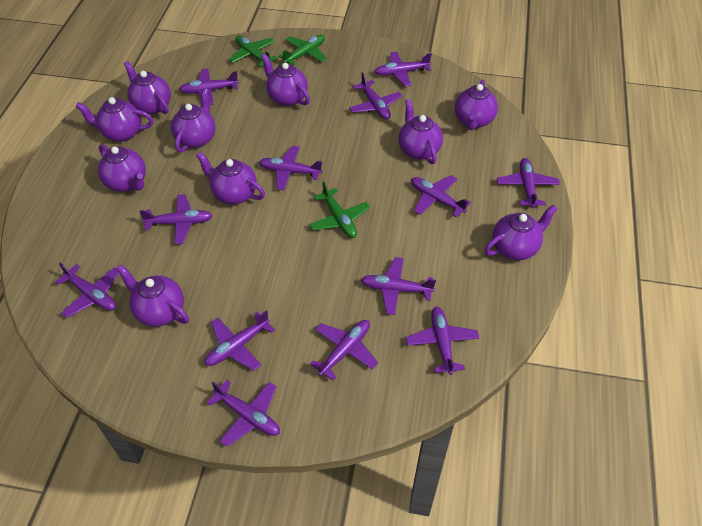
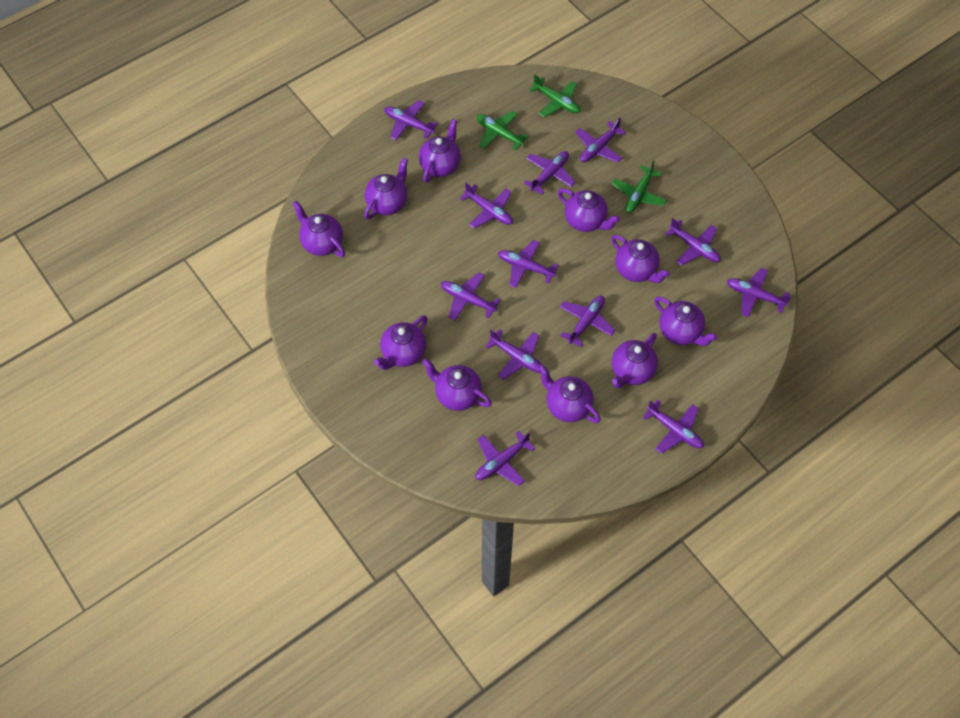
purple plane: [55,263,119,318] [139,194,213,244] [179,69,239,105] [205,310,275,371] [207,380,280,447] [259,146,323,190] [310,320,378,381] [349,72,402,120] [361,257,436,315] [375,51,432,87] [406,307,479,375] [411,175,471,217] [497,158,560,208] = 13 -> [384,100,438,141] [441,272,500,321] [460,183,513,229] [476,431,535,486] [485,329,541,380] [498,240,558,288] [524,151,576,195] [560,296,616,347] [575,118,626,162] [643,400,704,454] [665,218,721,266] [727,268,791,317] = 12

